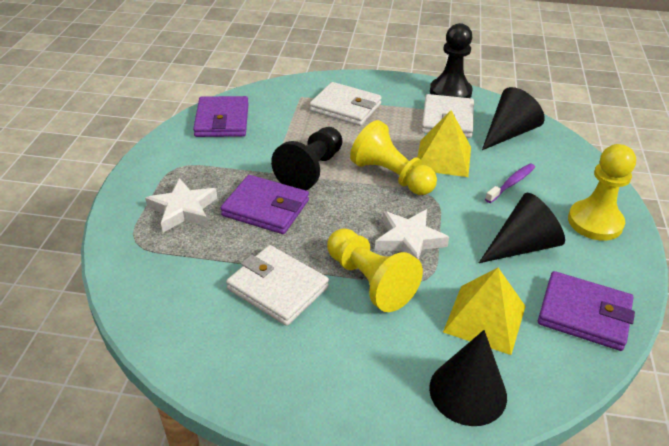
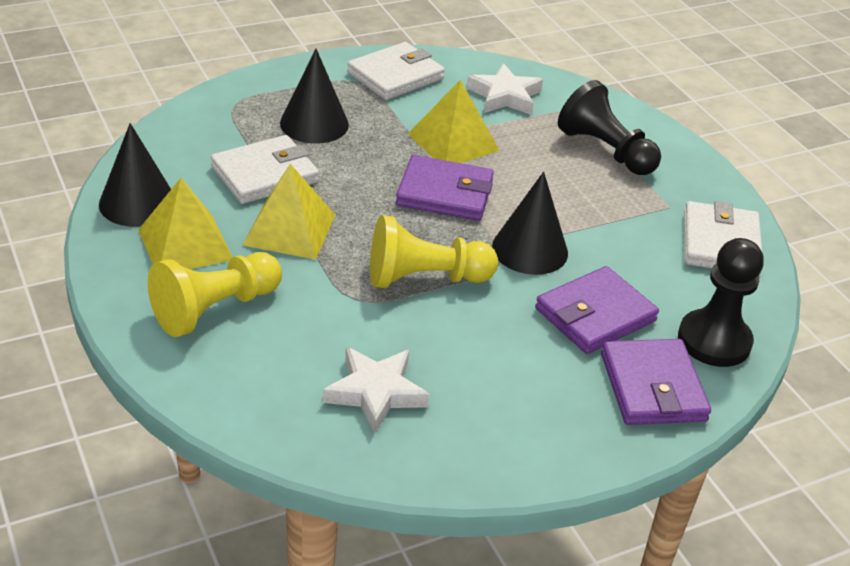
purple toothbrush: [485,163,535,203] = 1 -> none = 0
yellow pawn: [327,228,423,312] [350,120,437,195] [568,144,636,241] = 3 -> [148,252,282,337] [370,215,498,288] = 2
yellow pyramid: [417,110,471,177] [443,268,526,355] = 2 -> [138,178,232,269] [243,164,335,260] [408,80,500,163] = 3

